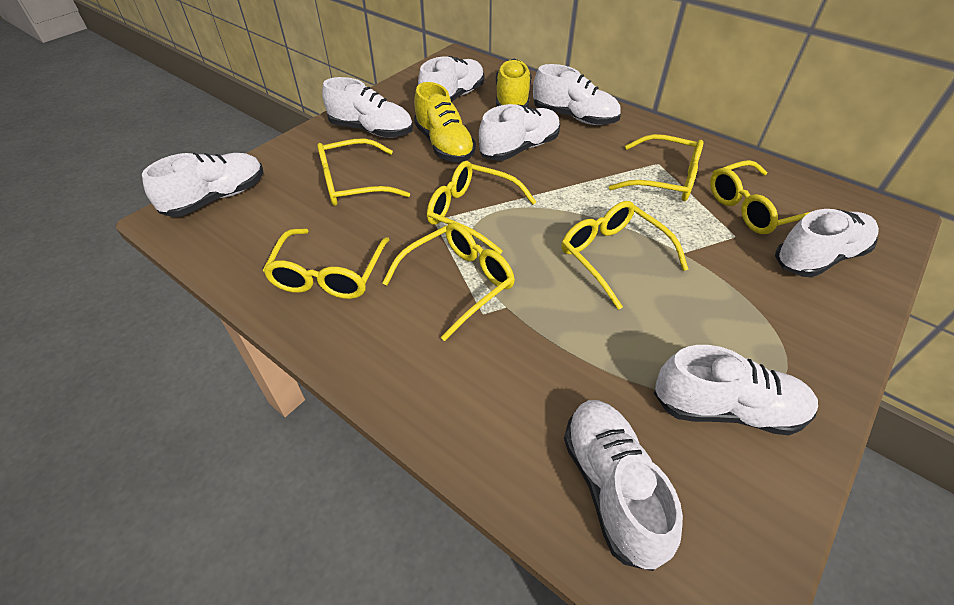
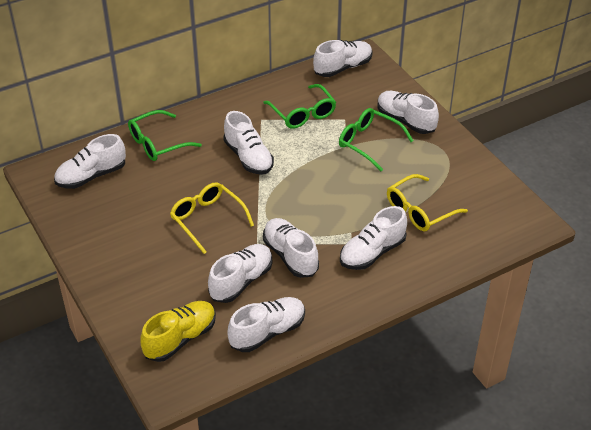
green glasses: none = 0 -> [128,110,202,161] [263,84,336,129] [339,108,413,171] = 3
yellow glasses: [263,229,389,299] [317,138,410,206] [383,223,515,341] [427,161,536,254] [562,201,689,310] [609,134,703,201] [710,160,810,234] = 7 -> [170,182,254,254] [387,174,468,231] = 2
yellow shoe: [414,82,476,162] [496,59,531,107] = 2 -> [140,301,216,362] = 1

